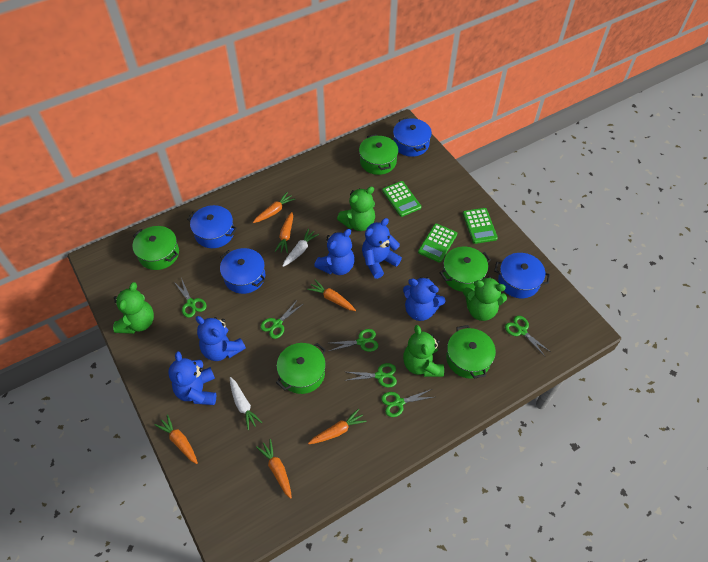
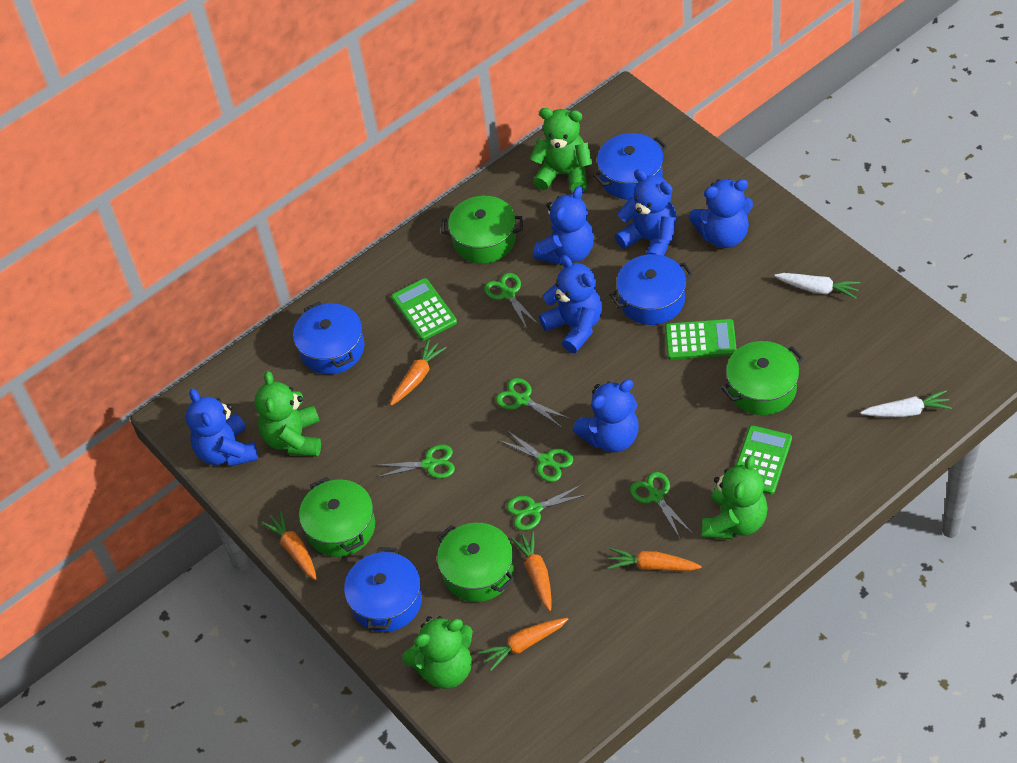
blue teddy bear: [168,351,216,405] [196,316,246,361] [314,229,355,275] [362,218,402,279] [403,277,446,321] = 5 -> [186,389,258,466] [533,186,594,265] [539,255,602,353] [573,380,639,452] [615,169,677,256] [689,179,753,248] = 6
green pot: [132,226,179,270] [276,343,326,394] [359,134,398,175] [440,247,491,292] [446,325,496,379] = 5 -> [299,477,375,557] [437,523,515,602] [441,196,523,264] [722,341,804,415] = 4
orange carrot: [155,414,198,464] [253,192,295,223] [256,439,292,499] [274,212,293,253] [307,280,356,311] [308,409,367,444] = 6 -> [261,511,317,580] [390,339,447,406] [479,618,568,671] [511,531,552,611] [607,548,702,571] = 5

